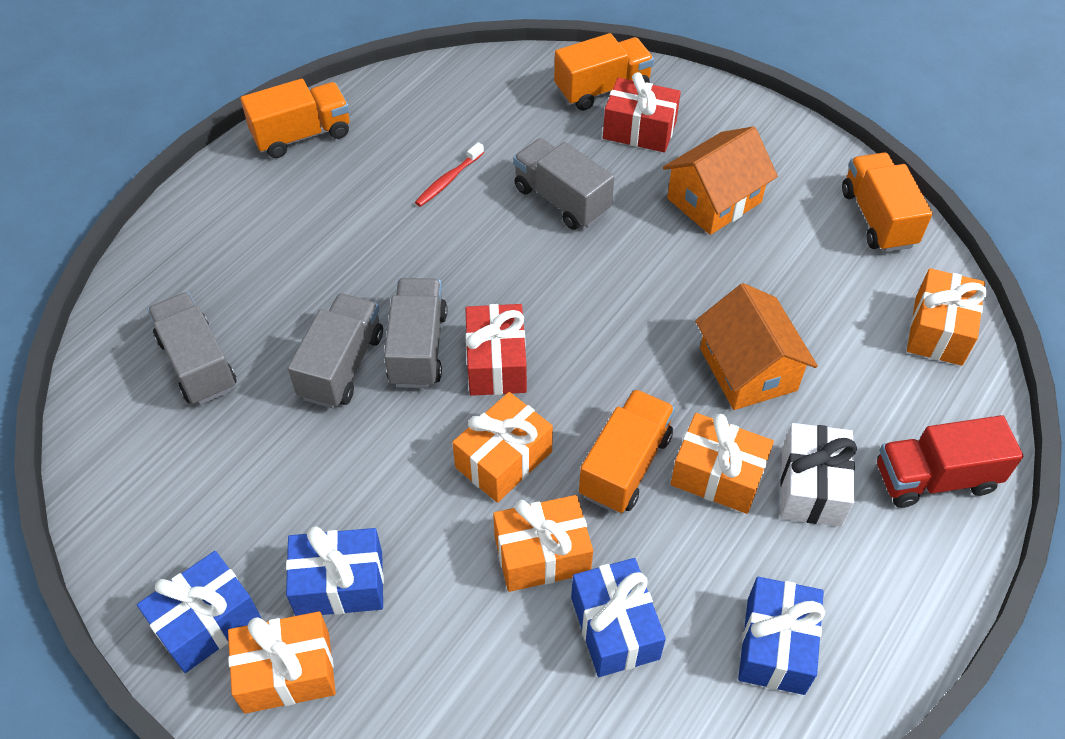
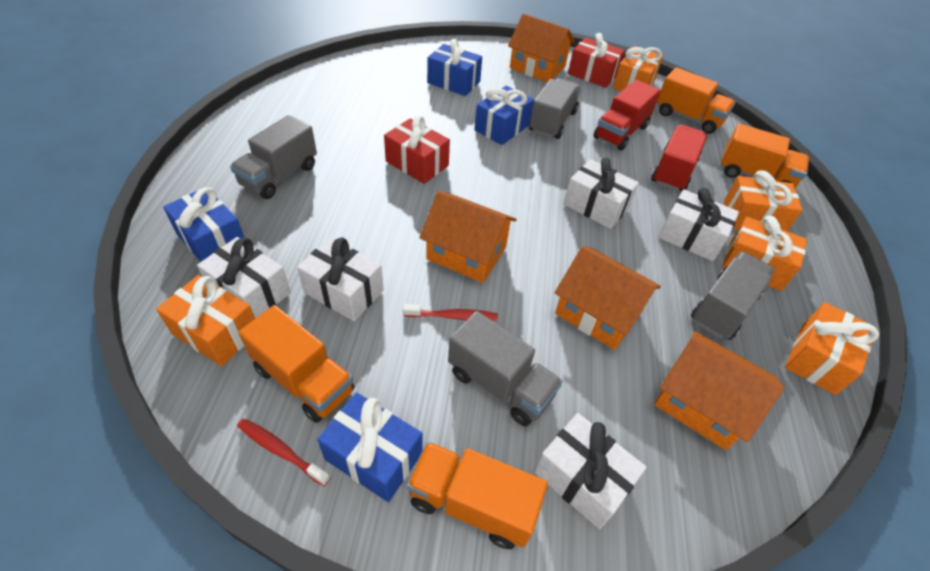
orange house: [662,126,778,235] [695,283,818,410] = 2 -> [419,191,517,283] [508,13,575,83] [555,246,661,350] [654,331,784,450] = 4
red toothbrush: [415,142,484,207] = 1 -> [237,418,330,486] [403,304,498,321] = 2
red truck: [877,415,1023,508] = 1 -> [593,80,661,151] [651,125,707,191] = 2
white gift: [780,423,857,527] = 1 -> [197,237,291,318] [297,238,384,321] [534,413,647,529] [564,158,639,229] [659,188,739,261] = 5

